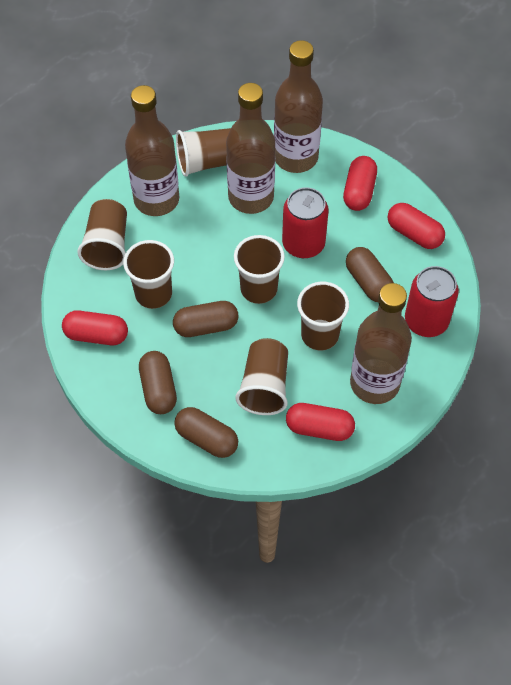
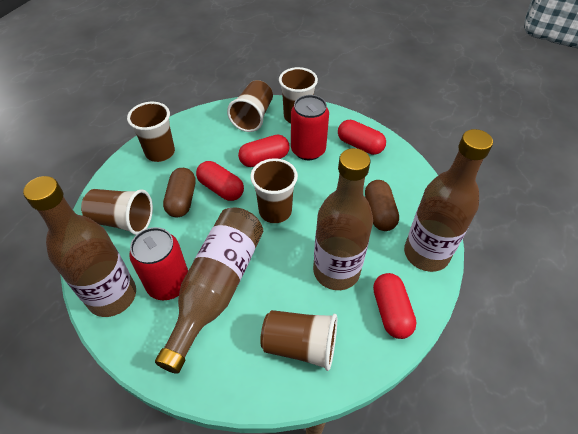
brown capsule: [139,351,177,414] [173,301,238,337] [174,407,238,458] [346,247,394,302] = 4 -> [163,168,195,218] [365,180,399,231] = 2

